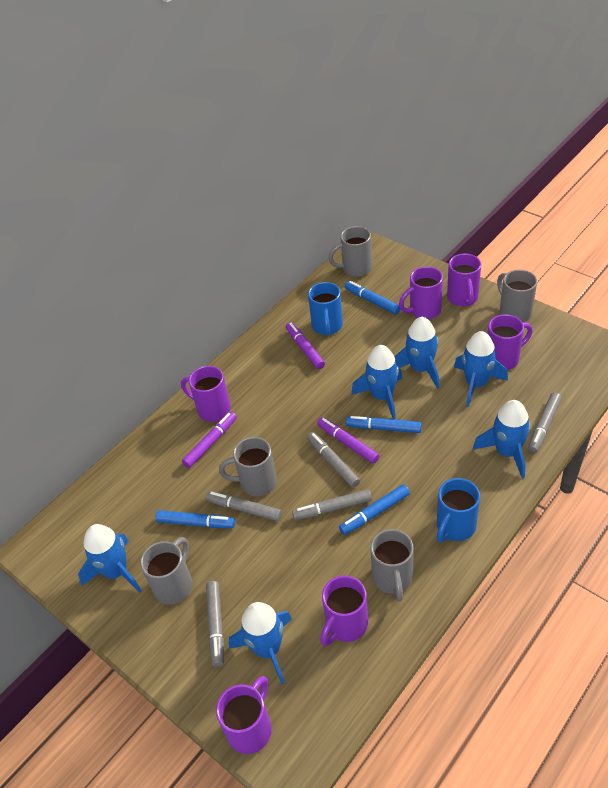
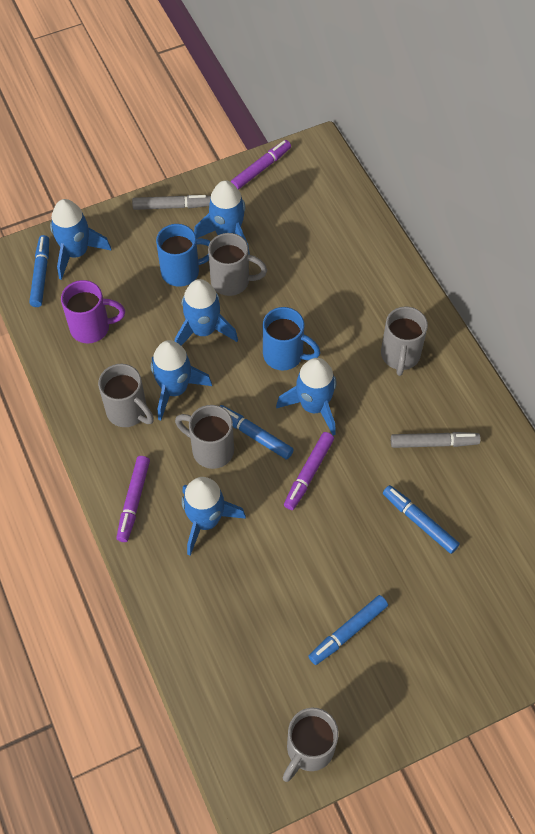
grey marker: [206,491,282,521] [206,581,224,667] [292,489,372,520] [307,432,360,488] [528,392,562,453] = 5 -> [132,195,211,210] [391,432,481,448] = 2
purple mug: [181,366,231,422] [216,676,272,754] [320,576,368,646] [399,267,443,319] [447,254,481,306] [487,314,533,370] = 6 -> [61,280,125,343] = 1

